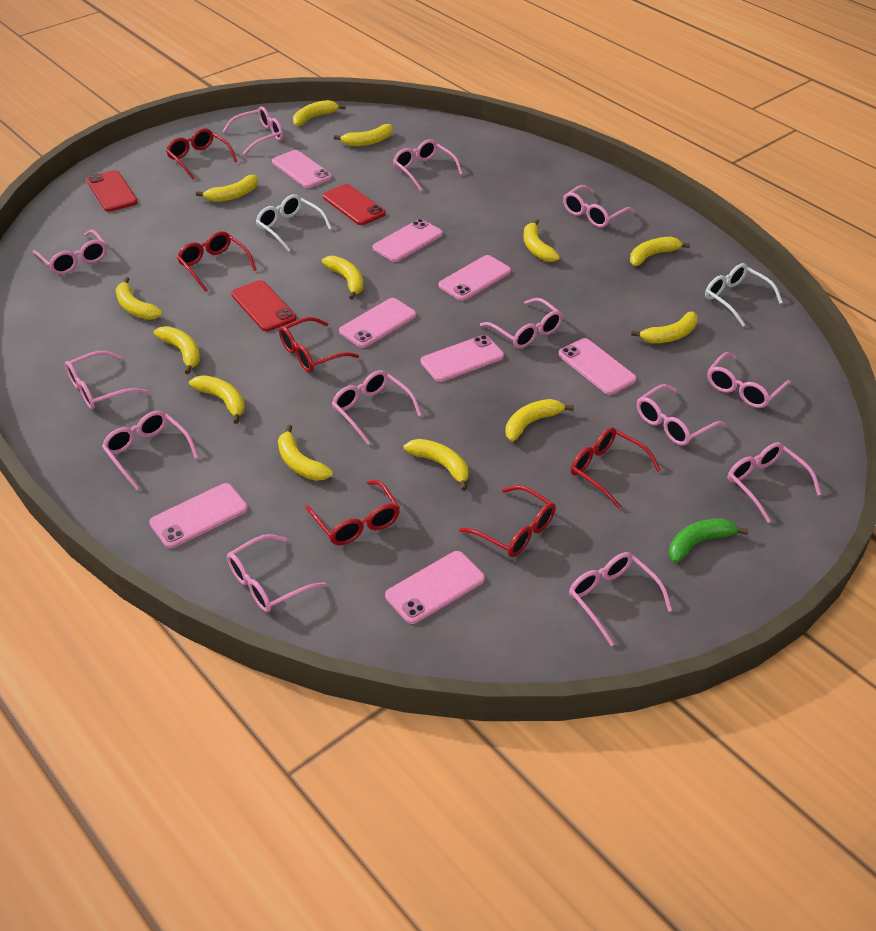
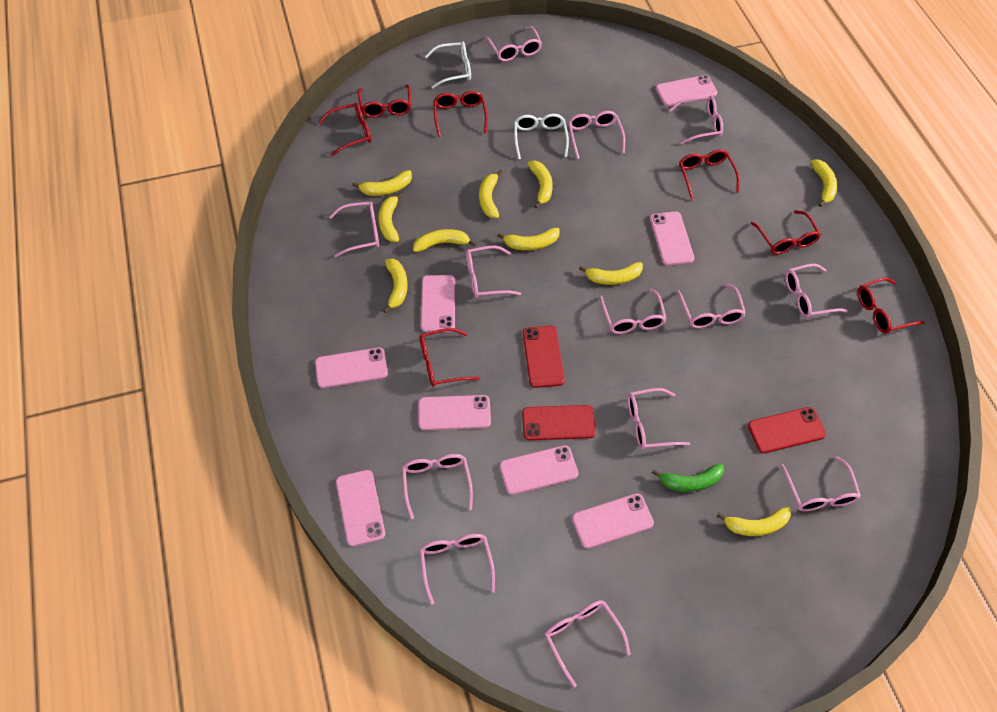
red glasses: [166,128,237,179] [177,231,257,292] [279,317,359,372] [305,480,400,545] [459,485,556,557] [571,427,661,509] = 6 -> [319,103,371,156] [358,85,411,118] [419,328,480,387] [433,91,488,137] [679,149,740,201] [751,210,821,254] [858,277,925,333] = 7
yellow banana: [116,277,162,320] [154,326,200,374] [189,375,245,424] [196,175,258,202] [278,425,333,481] [293,100,345,126] [322,256,363,300] [334,124,393,146] [404,439,469,491] [505,399,574,441] [524,219,560,262] [630,237,690,266] [631,312,698,343] = 13 -> [352,170,412,196] [378,192,403,242] [383,259,408,313] [413,229,476,252] [479,170,503,218] [497,228,559,250] [527,161,553,209] [579,262,643,285] [717,507,791,536] [811,160,837,207] = 10

